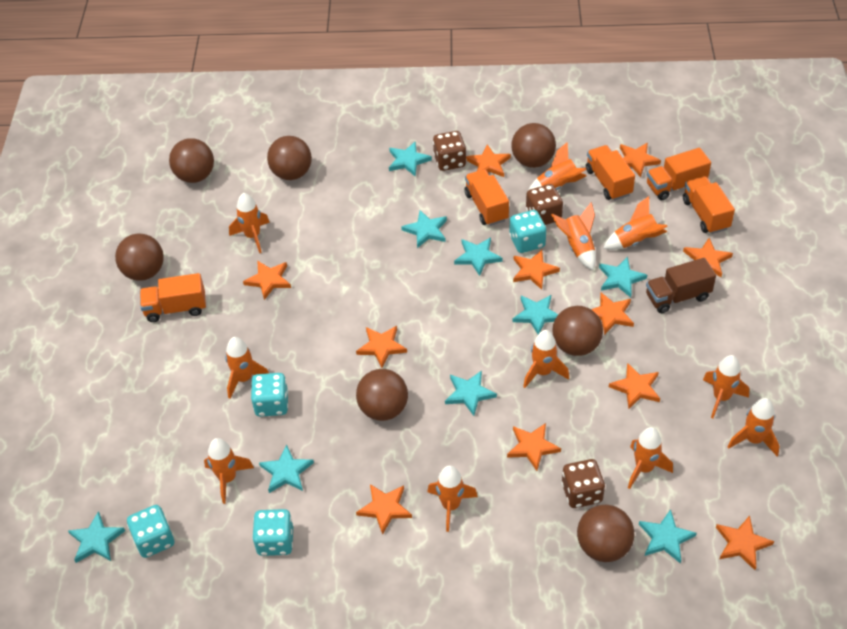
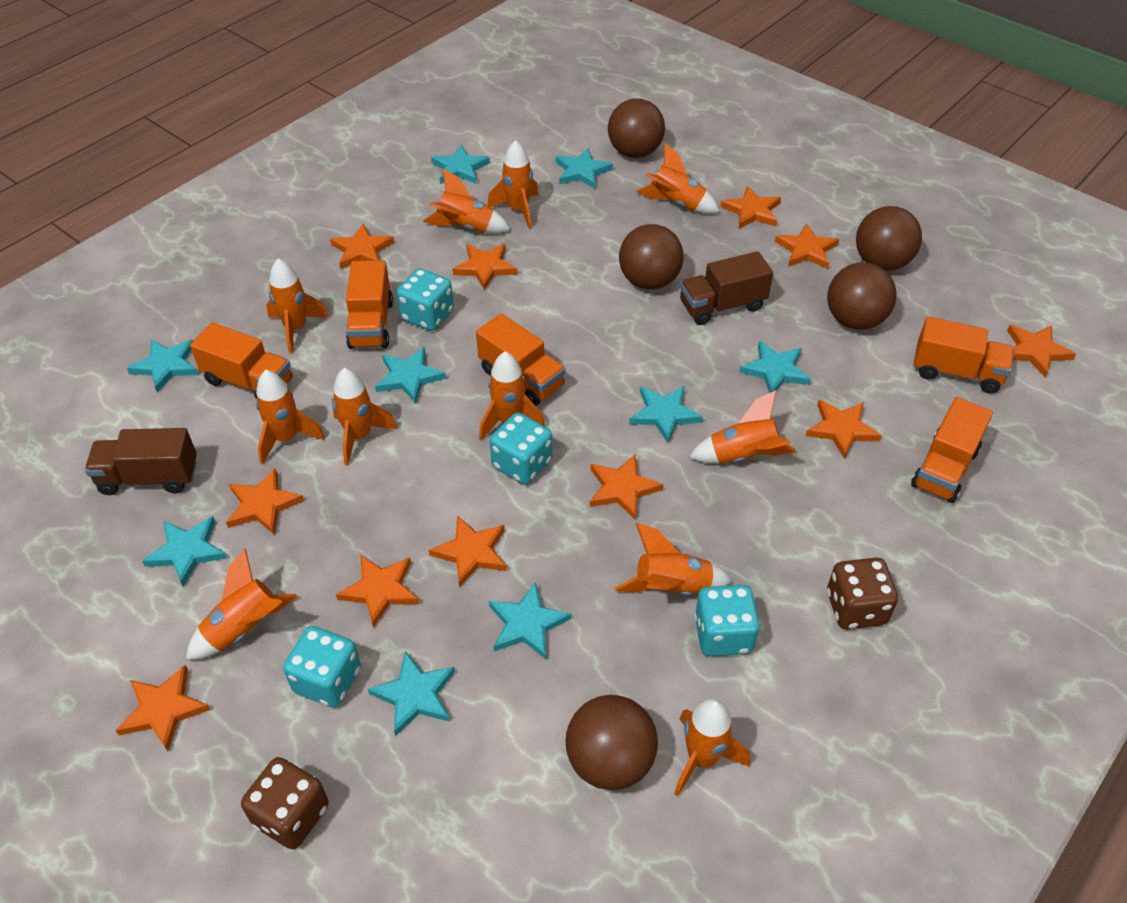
brown ball: [115,233,164,281] [169,138,214,183] [267,136,312,180] [356,369,408,421] [511,123,556,168] [552,306,603,356] [577,505,634,562] = 7 -> [566,695,658,790] [608,99,665,158] [619,224,684,289] [827,262,897,330] [856,206,922,271] = 5
brown dice: [433,131,466,171] [526,184,563,225] [562,459,605,508] = 3 -> [241,757,329,849] [827,558,898,629] = 2
brown truck: [646,258,716,313] = 1 -> [85,428,197,495] [680,251,773,325] = 2

